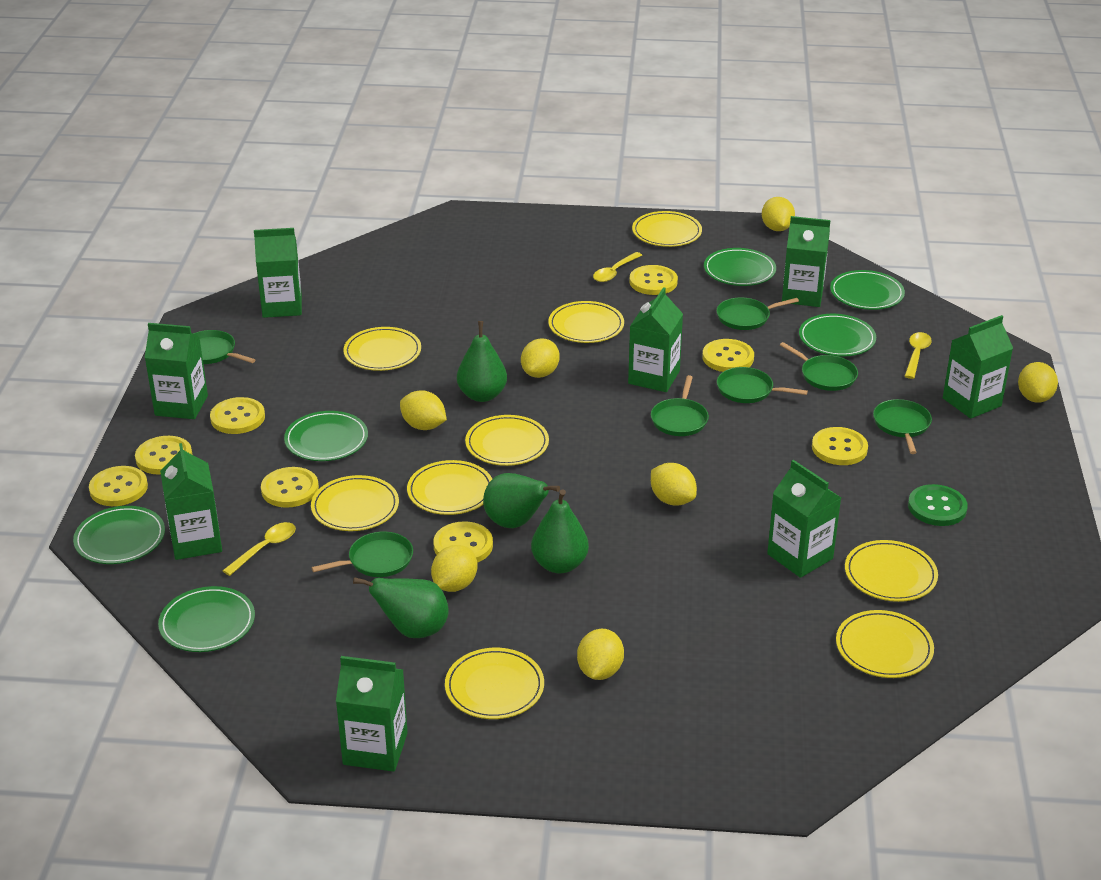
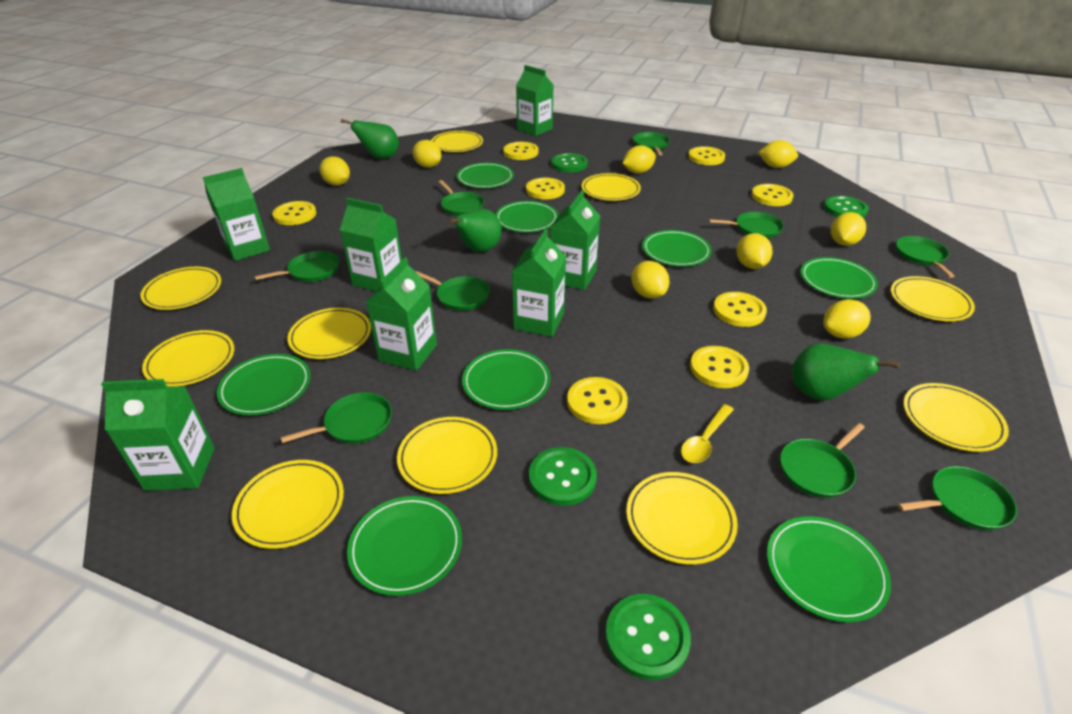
green button: [908,484,968,526] = 1 -> [529,447,597,506] [551,153,588,172] [605,594,691,680] [824,196,869,217] = 4
green carton: [145,323,208,419] [160,443,222,560] [254,228,302,318] [336,656,408,772] [628,287,683,392] [767,460,841,578] [782,216,830,307] [943,315,1013,419] = 8 -> [101,379,215,491] [203,168,270,261] [340,198,402,292] [366,257,437,371] [511,229,566,337] [516,65,553,136] [550,190,600,290] = 7
green pan: [193,330,255,364] [311,532,413,577] [651,375,709,436] [716,297,799,330] [717,367,808,403] [780,342,858,391] [873,399,932,454] = 7 -> [255,251,339,282] [281,392,392,444] [415,271,490,311] [439,180,484,216] [633,132,670,155] [709,212,784,238] [780,423,865,498] [896,236,955,278] [898,466,1017,530] = 9
green pear: [353,577,449,638] [457,321,507,402] [483,473,560,528] [531,489,589,573] = 4 -> [341,119,399,159] [449,209,502,252] [792,343,899,401] = 3
green plate: [73,506,165,564] [158,586,255,652] [284,411,368,461] [704,248,776,286] [799,314,876,357] [830,270,905,310] = 6 -> [217,354,311,416] [347,496,462,596] [457,163,514,188] [462,349,550,410] [495,201,559,232] [642,230,712,267] [767,516,891,622] [800,257,878,299] = 8
yellow lemon: [400,390,447,430] [431,545,478,592] [521,338,559,378] [577,629,624,680] [651,463,697,506] [762,197,795,231] [1018,362,1058,403] = 7 -> [320,156,350,186] [413,140,441,168] [623,145,656,173] [631,261,670,299] [737,233,773,269] [758,140,798,168] [823,299,871,339] [831,212,866,246] = 8
yellow plate: [311,475,399,531] [343,327,421,371] [407,460,492,515] [445,648,544,719] [465,415,549,466] [548,301,624,343] [632,211,702,247] [836,610,934,678] [845,540,938,602] = 9 -> [140,267,221,310] [142,330,234,387] [232,460,344,549] [287,308,371,359] [397,417,497,494] [431,131,483,152] [582,173,641,201] [626,472,738,564] [891,276,975,321] [903,383,1009,452] = 10
yellow spoon: [223,522,296,576] [593,252,642,282] [905,332,932,379] = 3 -> [681,404,734,463] = 1

